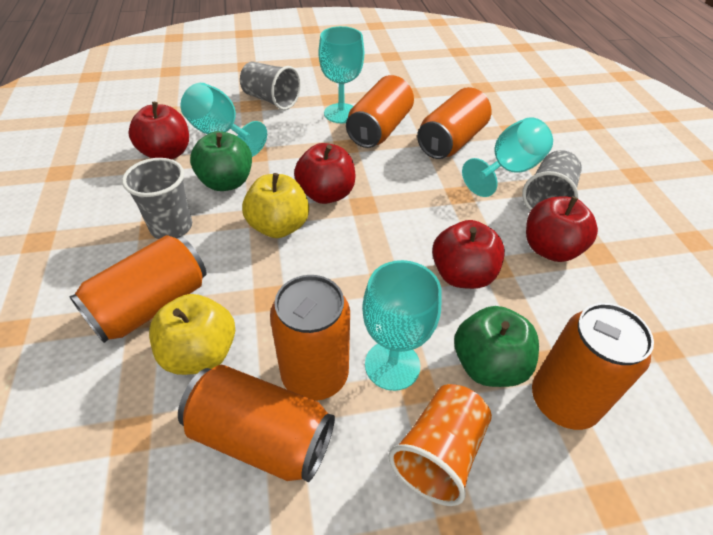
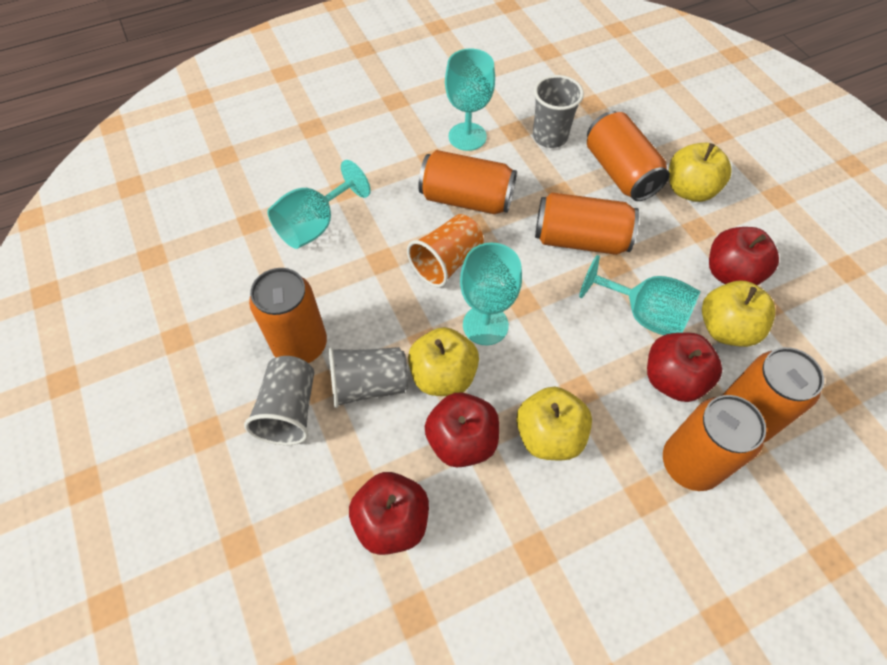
green apple: [190,131,252,191] [454,306,539,387] = 2 -> none = 0
yellow apple: [149,294,235,375] [242,173,309,238] = 2 -> [408,327,479,396] [516,387,592,461] [669,143,732,202] [702,281,776,347] = 4

